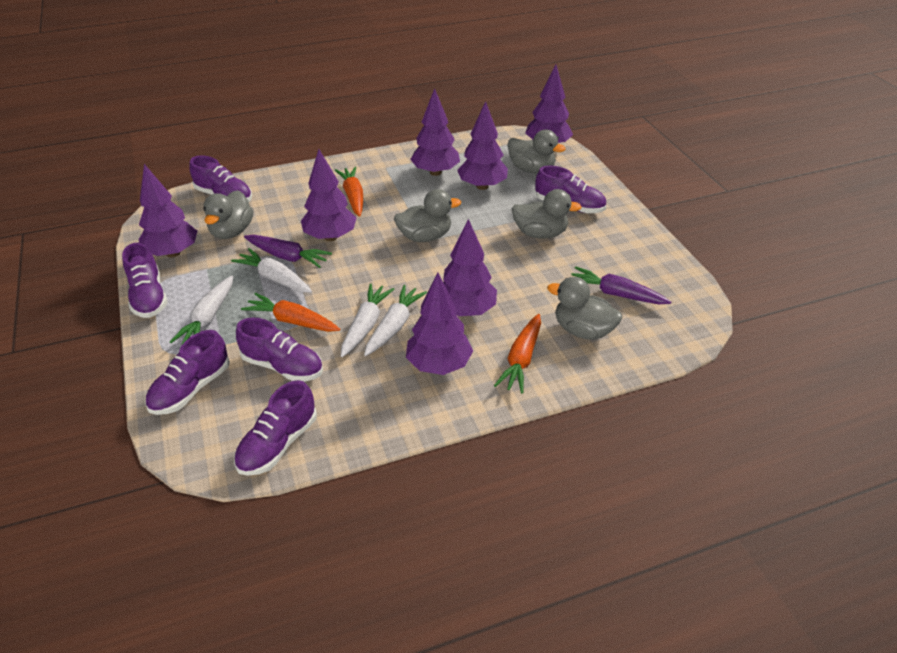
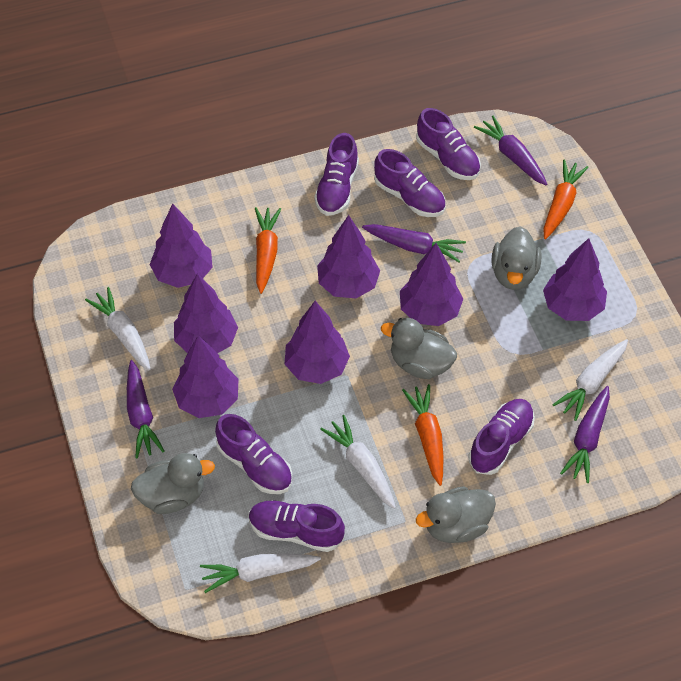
grey duck: [203,190,253,239] [394,189,461,242] [508,130,566,173] [511,189,582,239] [547,277,622,340] = 5 -> [131,453,215,514] [381,318,457,379] [416,486,496,543] [491,226,541,290] = 4
purple carrot: [244,235,332,268] [571,266,671,304] = 2 -> [127,360,165,458] [362,224,466,262] [474,115,547,185] [560,386,610,483] = 4

